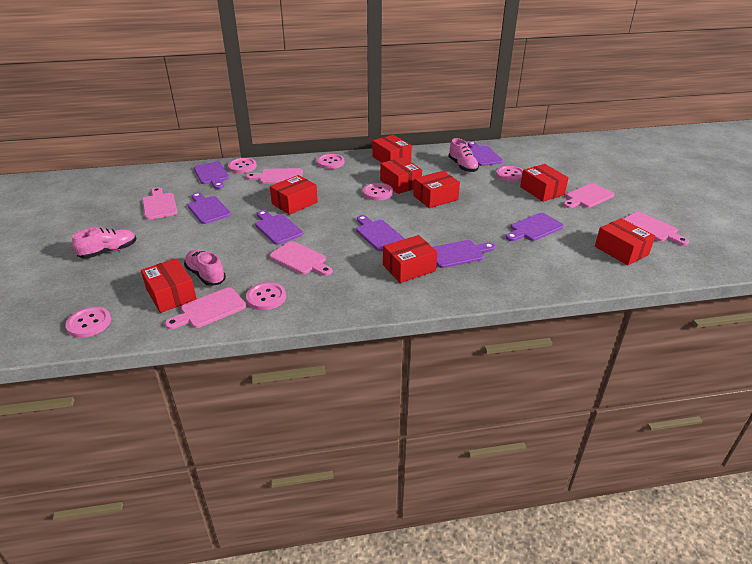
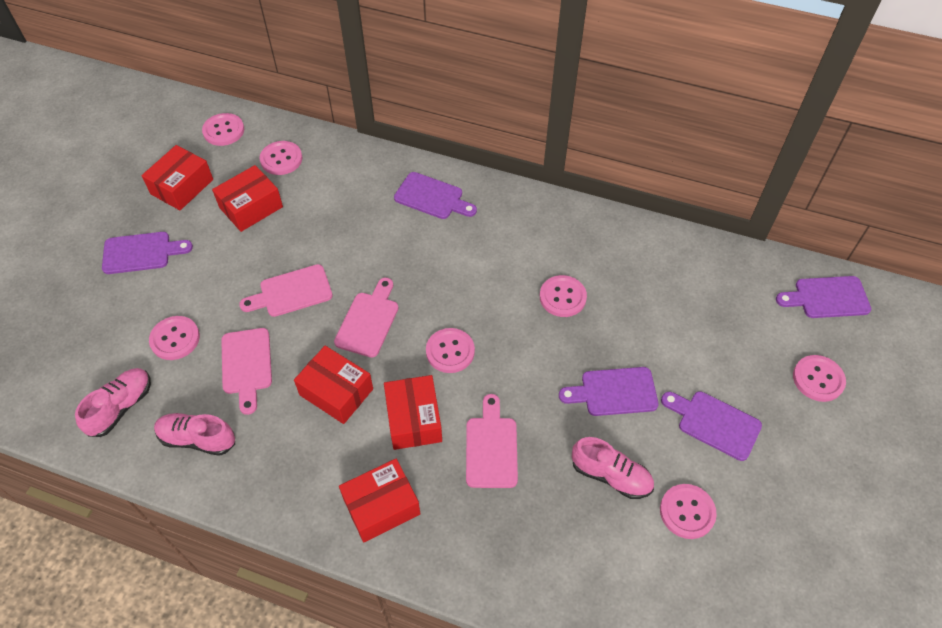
pink button: [65,307,111,338] [228,158,257,173] [246,282,286,310] [317,154,344,169] [363,183,393,200] [496,166,523,182] = 6 -> [149,316,200,360] [202,113,244,146] [260,141,302,175] [426,328,475,373] [540,275,587,317] [660,484,717,539] [793,355,846,402] = 7
pink cutting board: [142,187,178,220] [165,287,246,329] [246,168,303,184] [269,241,332,276] [563,183,614,208] [624,211,689,245] = 6 -> [221,328,272,415] [239,264,333,317] [334,278,398,357] [466,394,518,488] = 4
purple cutting board: [188,192,231,224] [194,162,229,189] [255,210,303,245] [356,215,405,251] [433,240,495,268] [468,141,503,166] [506,213,564,241] = 7 -> [102,232,193,274] [394,172,477,219] [559,367,659,416] [661,391,762,461] [776,276,871,318] = 5
red box: [141,258,197,313] [270,175,318,215] [372,135,412,163] [380,157,422,194] [383,235,437,283] [413,171,460,208] [520,164,569,202] [595,218,655,265] = 8 -> [141,145,213,210] [212,165,283,232] [294,346,373,424] [339,458,420,543] [384,375,442,450] = 5

